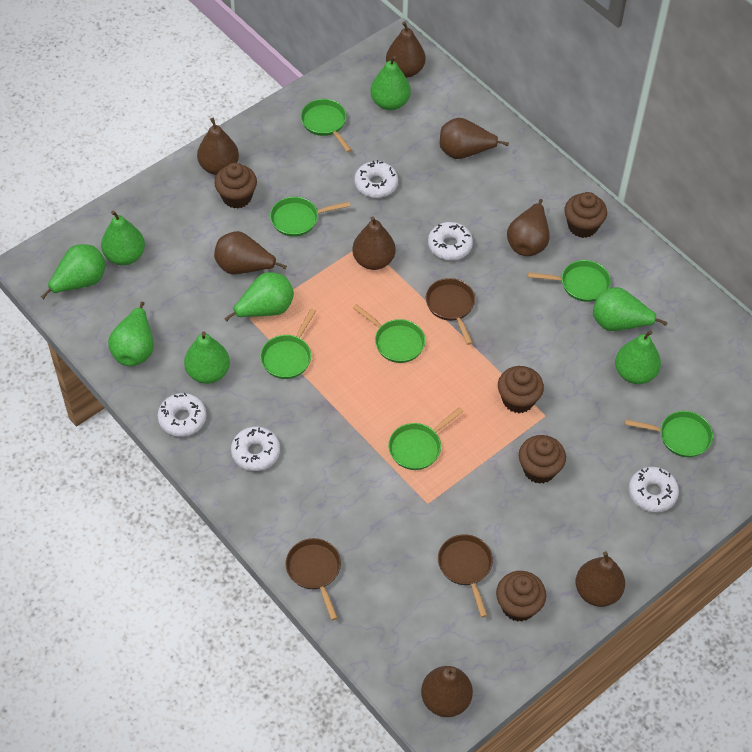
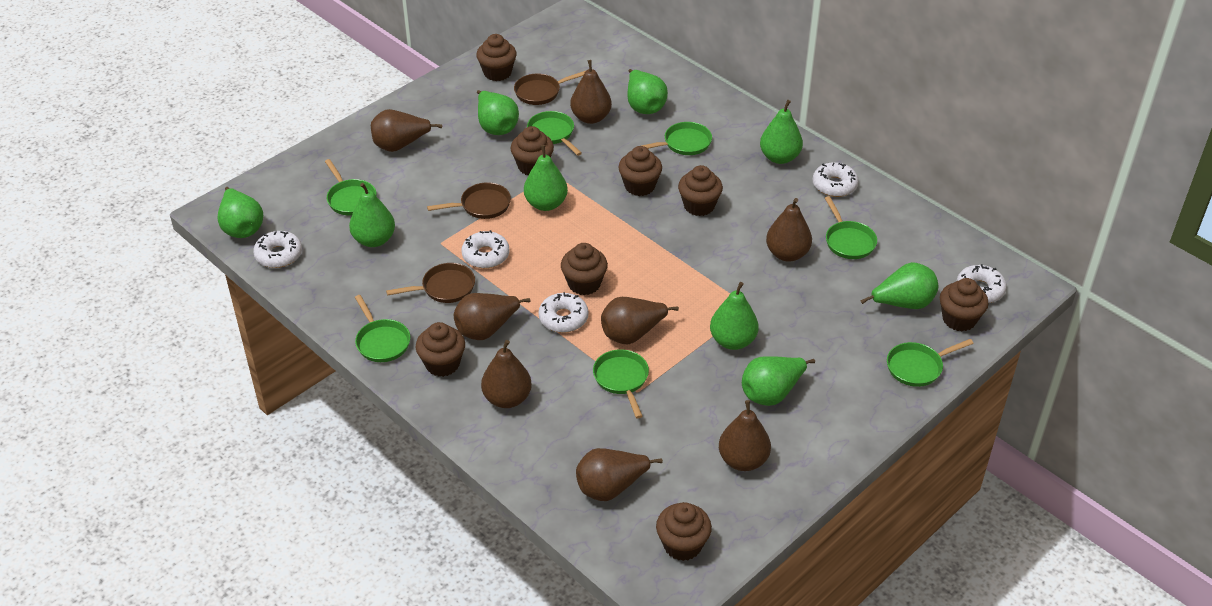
brown cupcake: [214,163,257,208] [496,571,546,622] [498,366,544,413] [519,435,566,484] [564,192,607,238] = 5 -> [416,322,465,377] [476,34,517,81] [511,126,554,176] [561,243,608,295] [618,146,662,196] [656,502,712,561] [678,165,723,216] [940,278,989,331] = 8
green pear: [41,244,106,299] [101,210,145,265] [108,301,154,366] [184,331,230,384] [224,272,294,321] [370,56,411,110] [593,287,668,331] [615,330,661,384] = 8 -> [218,187,263,238] [349,183,395,247] [477,90,519,135] [524,145,568,211] [627,69,668,114] [710,282,759,350] [742,356,815,406] [760,100,803,164] [860,262,938,309] = 9

